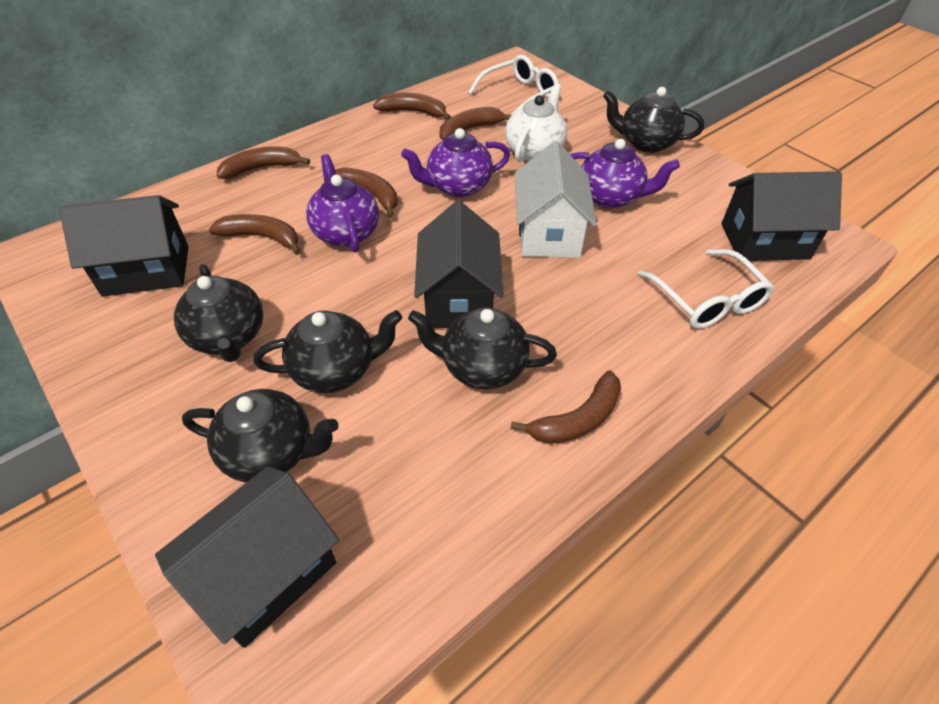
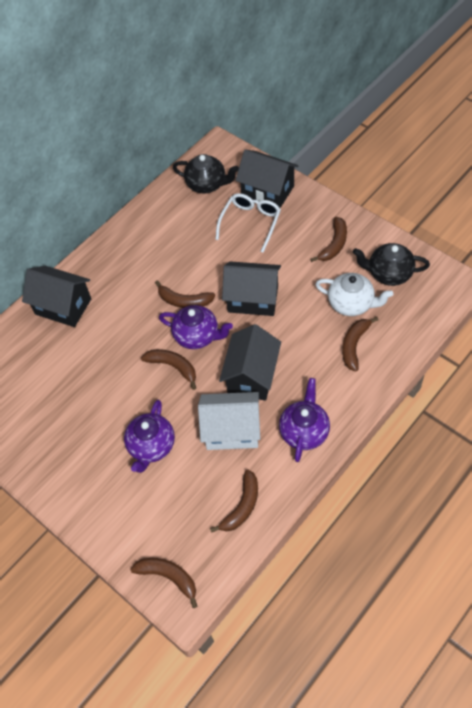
black teapot: [174,264,263,362] [182,389,339,483] [254,310,402,393] [408,307,557,389] [603,87,704,153] = 5 -> [173,154,239,194] [353,243,430,286] = 2
white glasses: [468,55,559,115] [638,249,774,328] = 2 -> [215,193,281,252] = 1

